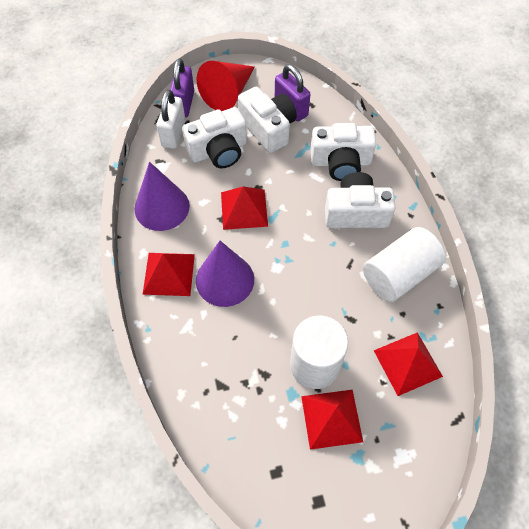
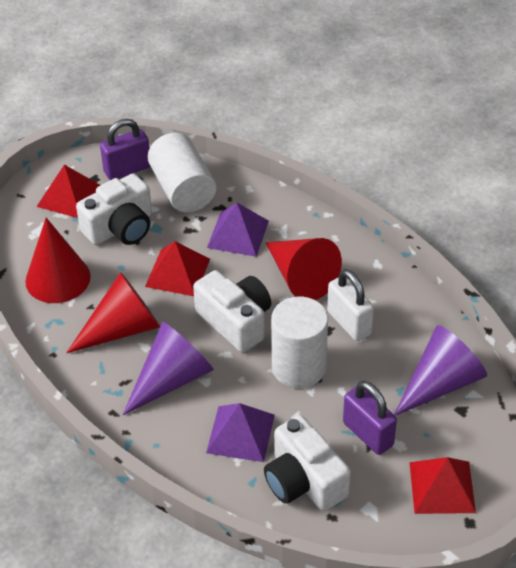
purple pyramid: none = 0 -> [206,403,275,462] [207,203,269,257] = 2
red cone: [197,61,255,111] = 1 -> [25,218,91,303] [66,272,160,353] [266,238,342,300] = 3
red pyramid: [143,253,195,296] [221,187,268,230] [301,390,363,450] [373,332,443,396] = 4 -> [37,165,100,218] [145,241,210,296] [409,457,476,514] = 3
white camera: [182,107,247,168] [238,87,297,153] [310,123,376,181] [325,172,396,228] = 4 -> [76,173,152,245] [193,270,271,353] [264,415,351,511] = 3

